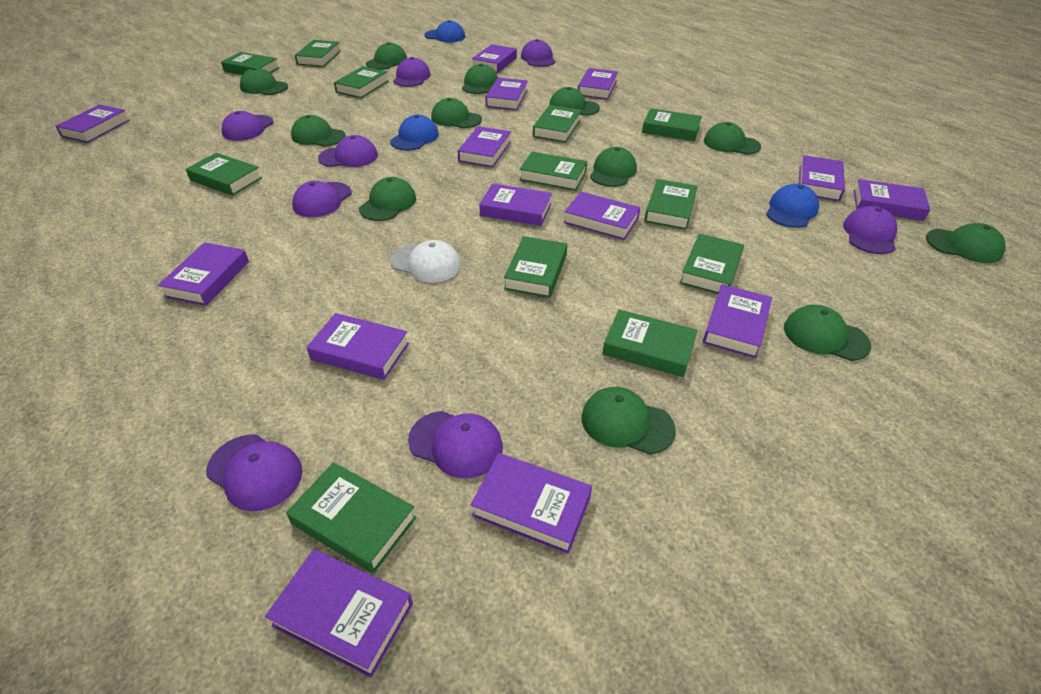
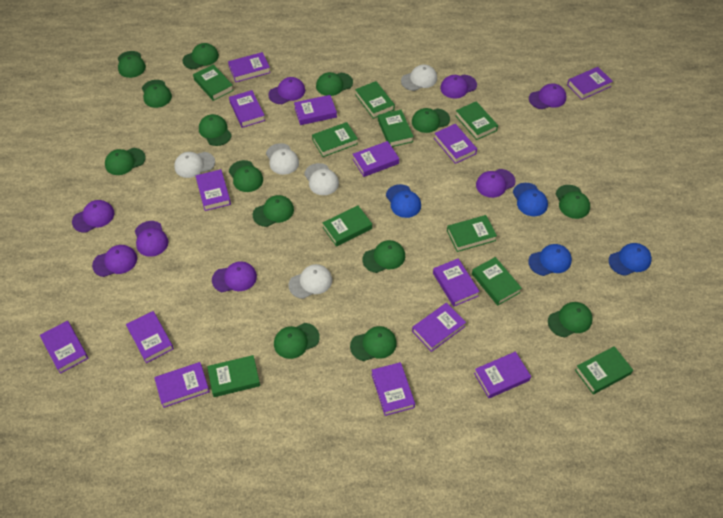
blue cap: [390,115,439,150] [425,20,465,42] [766,184,819,228] = 3 -> [386,184,421,218] [513,183,548,216] [528,244,572,276] [609,243,652,276] = 4
green book: [186,153,262,196] [221,52,280,75] [286,462,417,574] [295,40,341,67] [334,66,389,98] [504,236,567,298] [519,152,587,191] [533,105,582,143] [603,309,698,377] [642,108,702,141] [644,179,698,230] [680,234,744,294] = 12 -> [193,64,234,101] [207,355,260,397] [312,122,358,157] [322,206,372,247] [355,81,395,119] [378,110,414,147] [447,215,497,252] [455,101,498,140] [472,257,522,306] [575,346,633,394] = 10
green cap: [240,68,288,95] [291,115,346,147] [359,177,416,221] [366,42,407,70] [431,98,482,129] [462,64,498,94] [549,87,600,116] [581,387,676,455] [590,147,637,187] [704,122,761,155] [784,305,871,361] [926,223,1006,263] = 12 -> [105,148,146,175] [118,51,146,78] [142,80,172,108] [183,43,219,69] [199,114,232,146] [229,160,263,192] [253,195,294,227] [274,323,320,359] [316,72,353,96] [350,326,397,361] [363,240,405,273] [412,108,450,133] [548,302,593,337] [556,185,590,219] = 14
white cap: [390,240,461,283] = 1 -> [174,152,215,178] [266,143,299,175] [289,264,332,299] [304,163,339,195] [401,65,437,91] = 5

